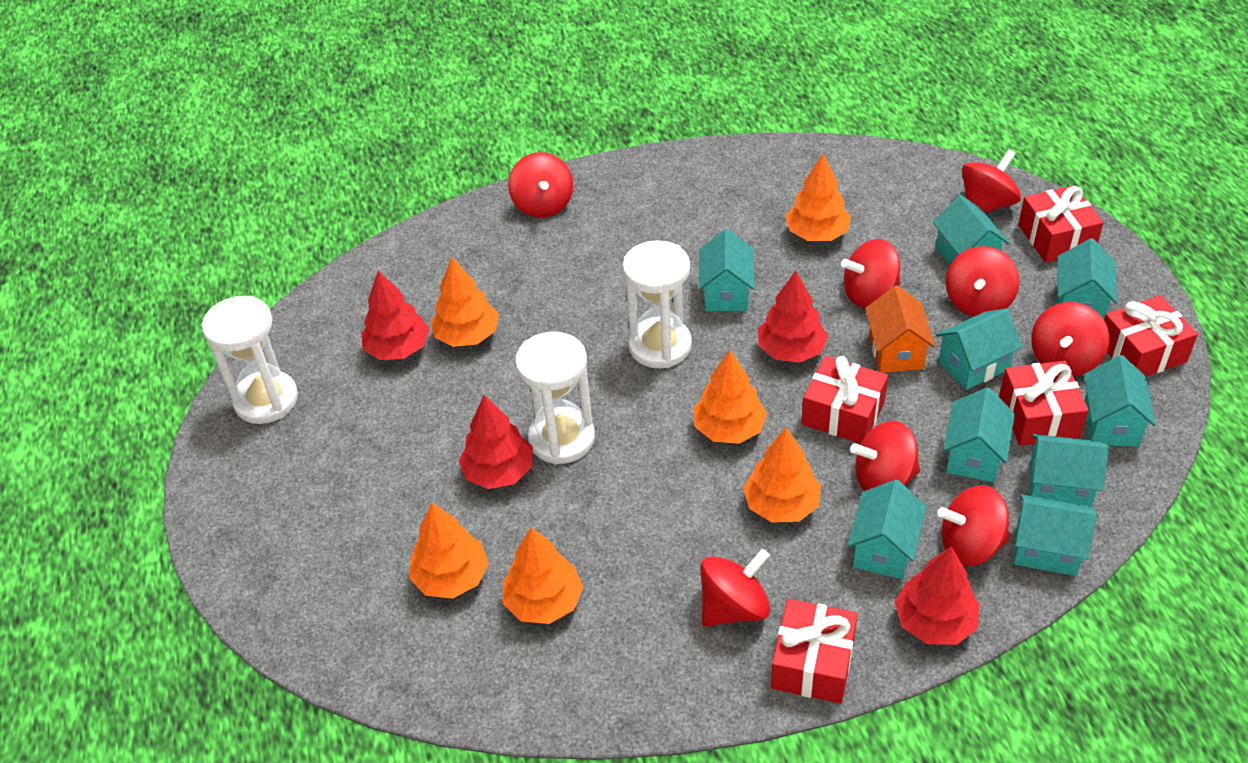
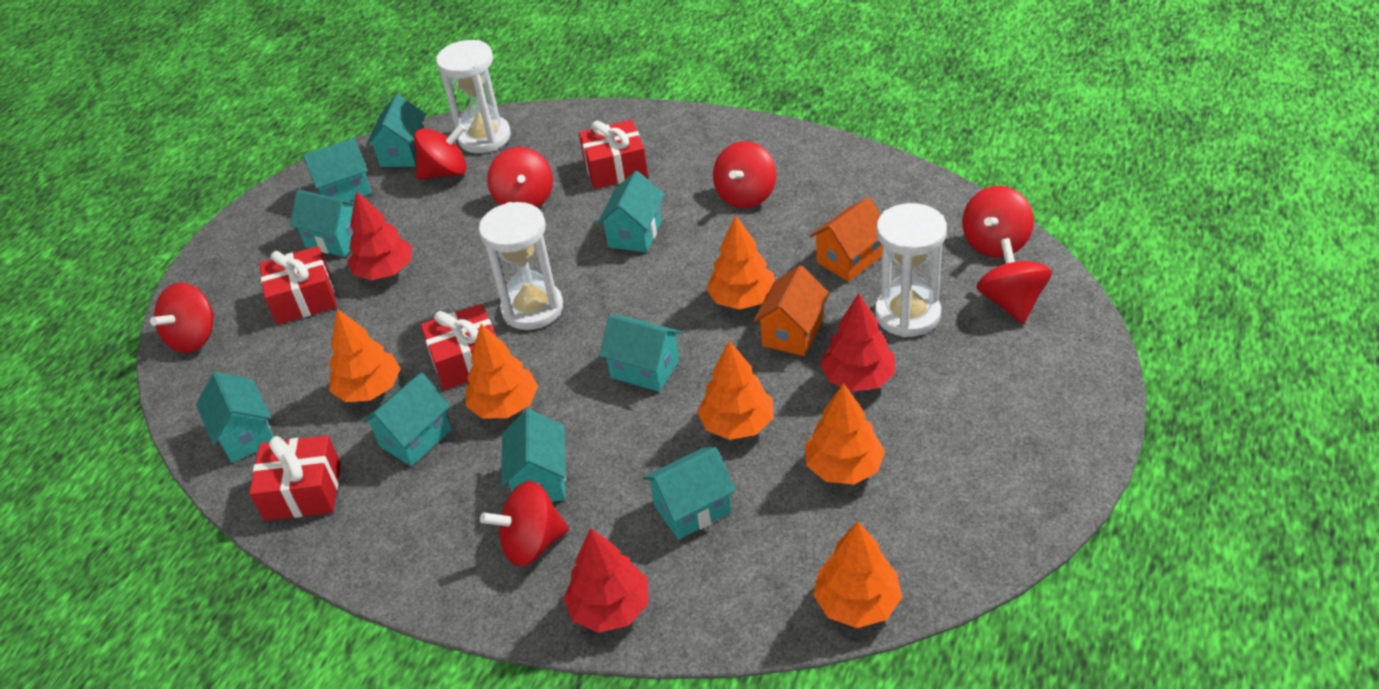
orange house: [865,285,935,373] = 1 -> [753,266,829,356] [810,197,882,282] = 2
red gift: [771,599,858,704] [801,356,888,444] [999,361,1089,446] [1018,185,1103,263] [1104,295,1198,377] = 5 -> [249,435,341,521] [259,246,337,325] [421,304,496,390] [579,120,648,189] = 4
red spinning top: [508,152,573,218] [700,549,770,627] [841,239,900,307] [850,421,920,491] [937,485,1010,566] [946,246,1020,317] [962,149,1021,213] [1031,302,1109,376] = 8 -> [150,283,214,353] [414,124,467,180] [480,481,569,567] [487,147,553,208] [713,141,776,208] [962,186,1034,258] [976,238,1052,324] = 7
red tree: [361,270,430,360] [459,395,533,489] [758,271,828,363] [895,546,980,645] = 4 -> [347,192,412,280] [564,528,648,633] [820,293,895,392] = 3

